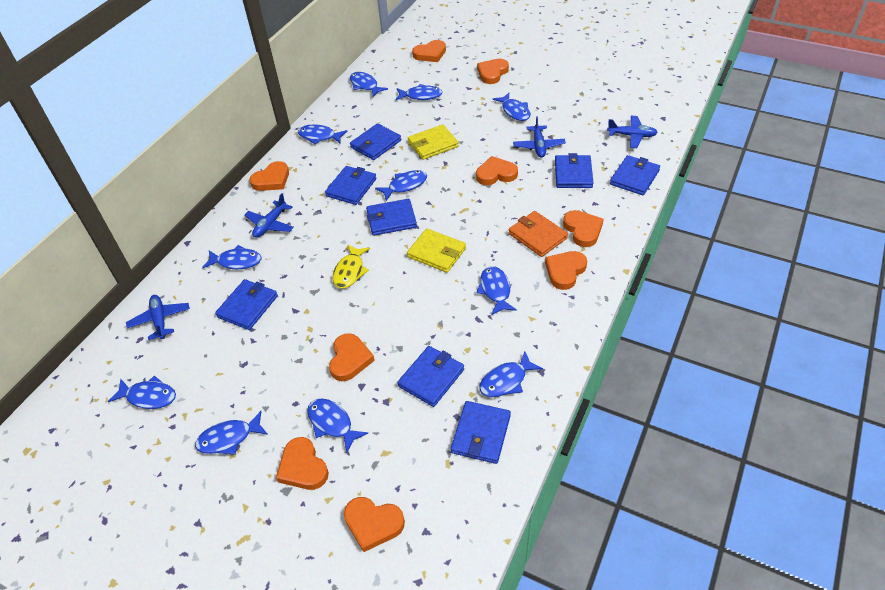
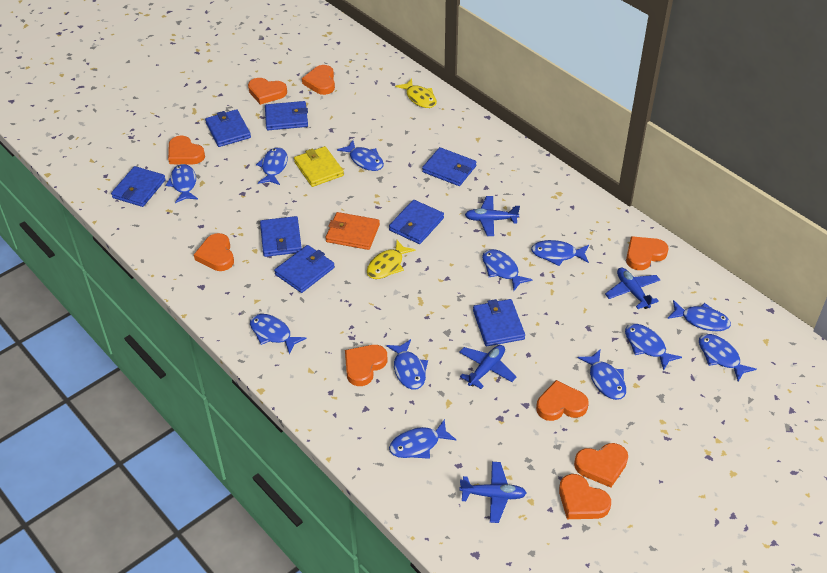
blue fish: [108,376,176,409] [195,411,268,455] [202,245,261,270] [298,124,348,144] [307,398,368,453] [350,72,388,97] [375,170,427,201] [395,84,443,100] [476,266,517,315] [479,352,543,397] [492,93,530,121] = 11 -> [166,164,198,203] [250,314,306,355] [256,147,288,185] [337,140,384,171] [386,339,428,390] [389,419,456,459] [482,249,533,291] [531,240,589,266] [578,350,626,400] [625,324,682,371] [667,300,731,331] [699,334,757,382] = 12
yellow fish: [333,244,370,289] = 1 -> [367,240,416,279] [395,78,437,108] = 2
yellow wallet: [407,228,466,273] [408,124,459,160] = 2 -> [294,146,344,187] = 1

